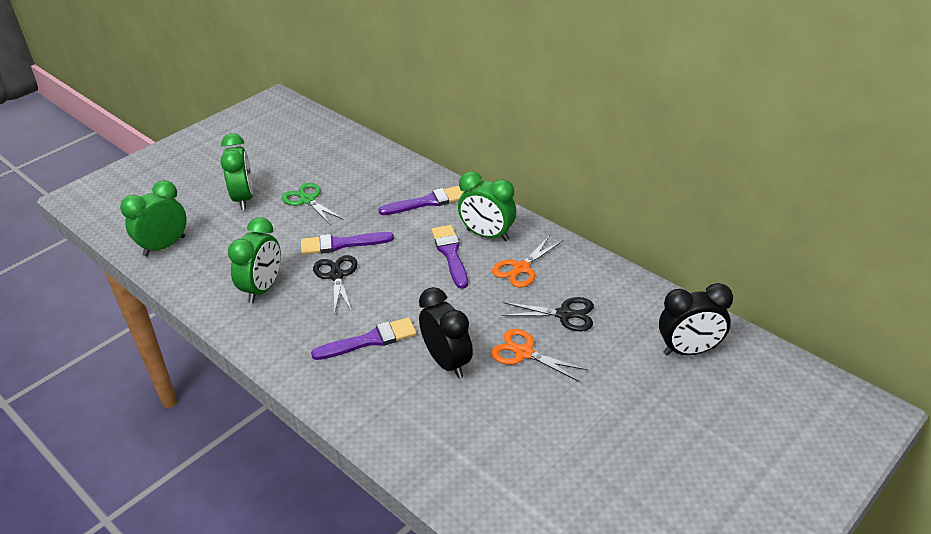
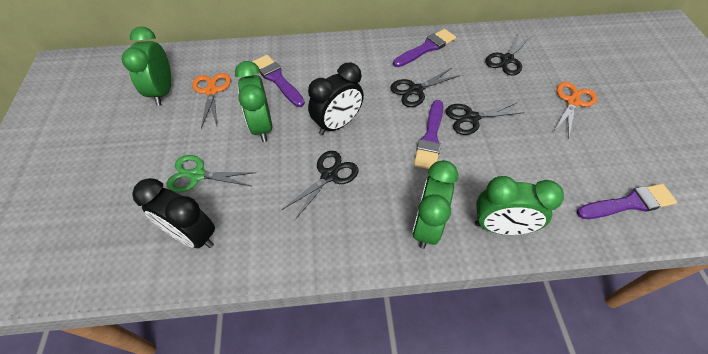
black scissors: [313,255,358,315] [501,297,594,331] = 2 -> [282,151,359,220] [390,68,460,107] [445,103,525,135] [485,33,531,76] = 4

